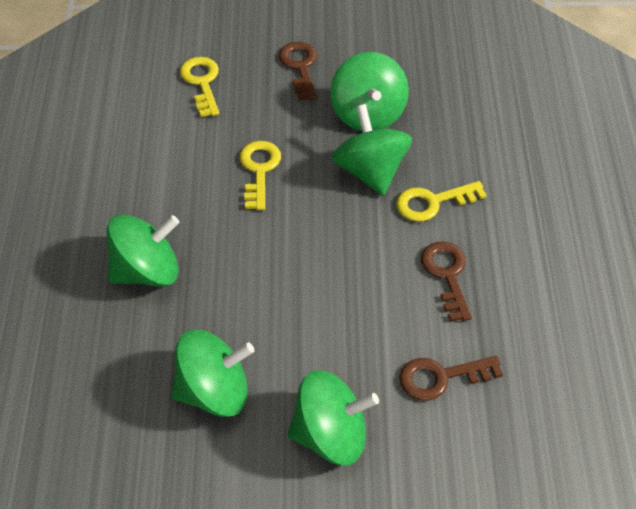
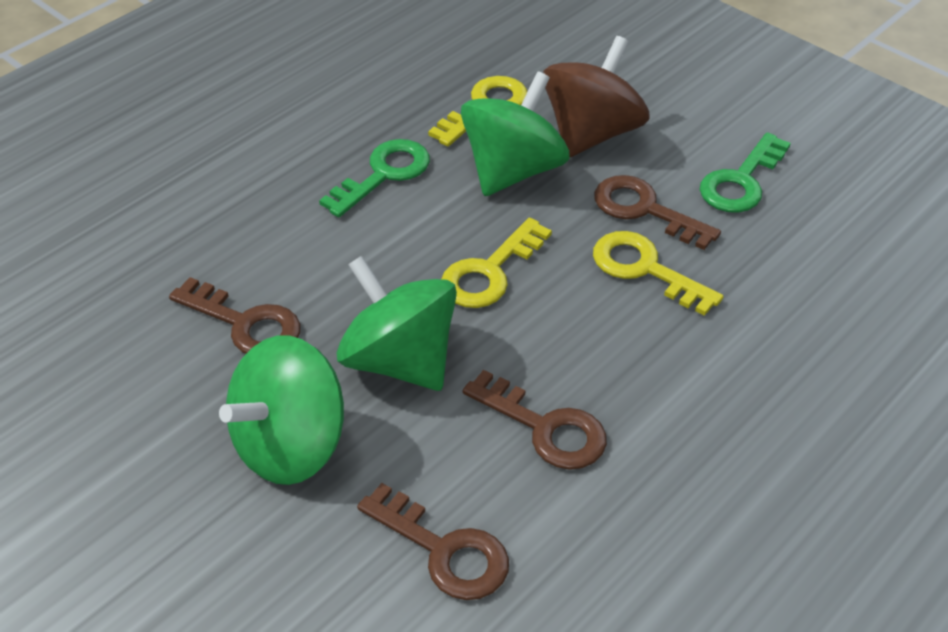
brown key: [279,42,317,101] [399,356,503,401] [421,241,472,322] = 3 -> [169,277,301,354] [357,483,509,600] [463,370,607,470] [594,175,721,250] = 4
brown spinning top: none = 0 -> [543,36,650,157] = 1
green key: none = 0 -> [319,139,430,217] [699,132,791,213] = 2
green spinning top: [107,214,180,287] [171,330,254,417] [288,370,379,465] [330,52,409,131] [332,104,412,196] = 5 -> [219,335,344,485] [337,256,457,391] [461,71,569,196] = 3

